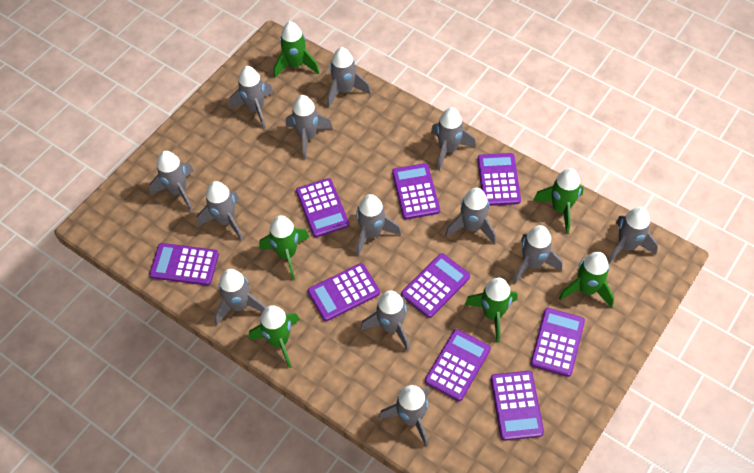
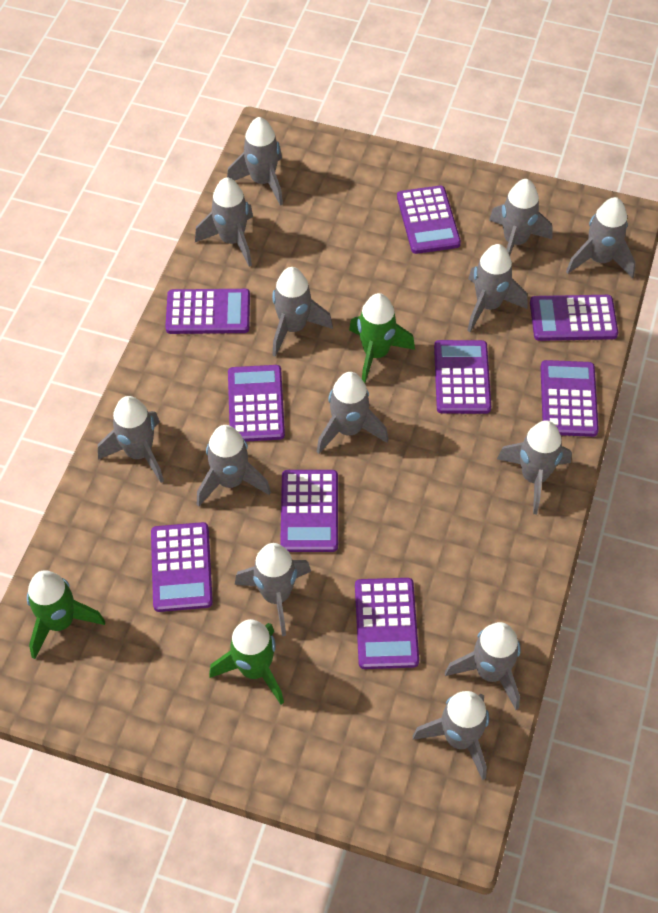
green rocket: [249,305,300,368] [259,215,309,280] [274,21,320,78] [464,277,518,343] [533,168,583,233] [559,252,614,308] = 6 -> [27,570,105,659] [209,619,284,705] [349,293,415,383] = 3

